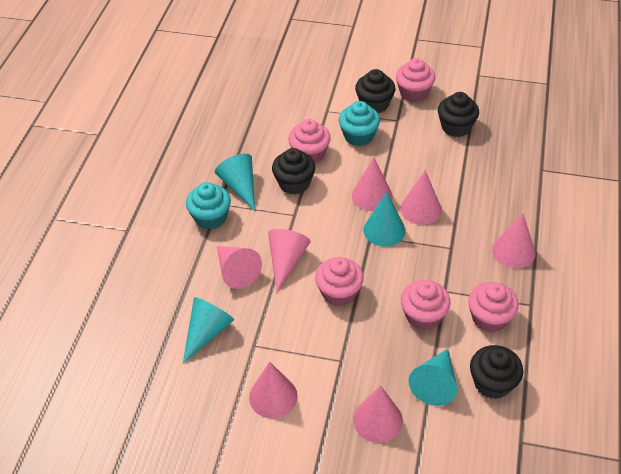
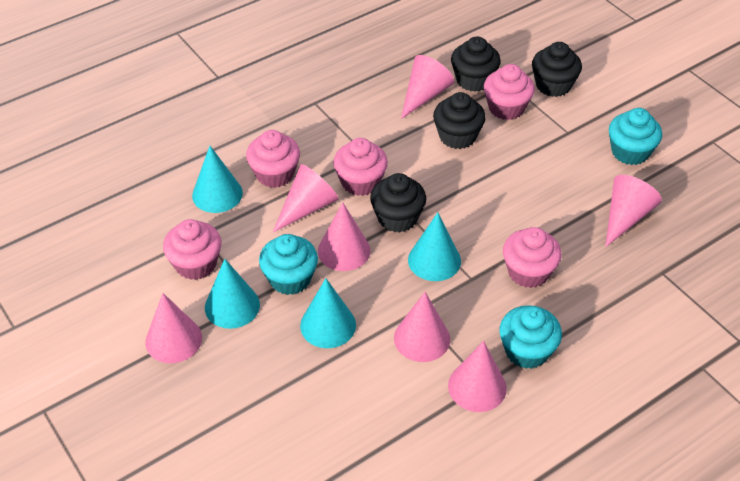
turquoise cupcake: [186,182,231,230] [339,101,380,146] = 2 -> [259,234,318,295] [499,305,562,369] [609,108,662,165] = 3

